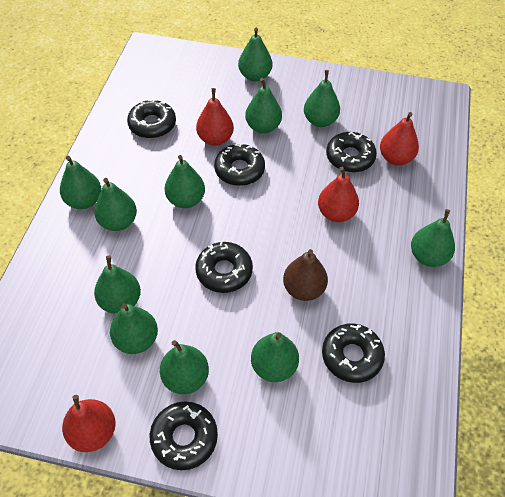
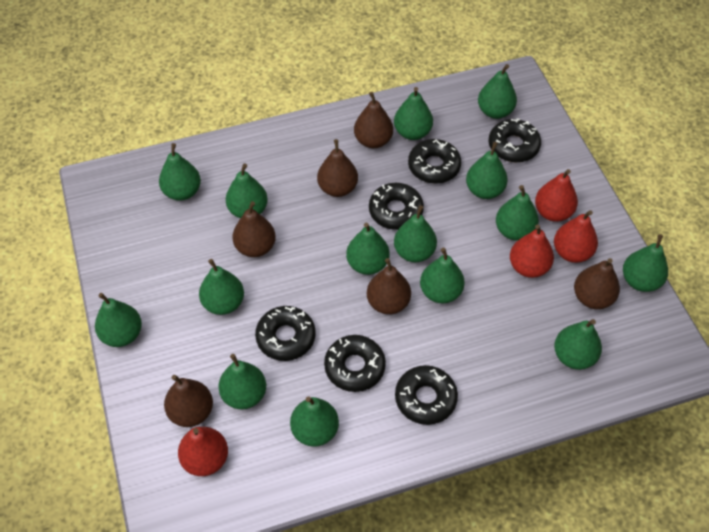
brown pear: [283,249,328,301] = 1 -> [164,375,213,427] [233,201,276,257] [317,139,358,197] [354,92,393,148] [367,258,411,314] [574,258,620,309] = 6
green pear: [60,156,101,209] [94,178,137,231] [94,255,141,314] [110,303,158,354] [160,340,209,394] [164,155,205,208] [238,28,272,81] [245,78,282,133] [251,332,299,382] [304,70,340,127] [411,209,455,267] = 11 -> [95,293,142,347] [159,143,201,201] [199,259,244,315] [218,354,266,410] [226,163,268,218] [290,396,339,447] [346,223,390,275] [394,87,433,140] [394,205,437,262] [420,248,465,303] [466,142,508,199] [478,64,517,119] [496,185,539,241] [554,319,602,370] [623,234,668,292] = 15

